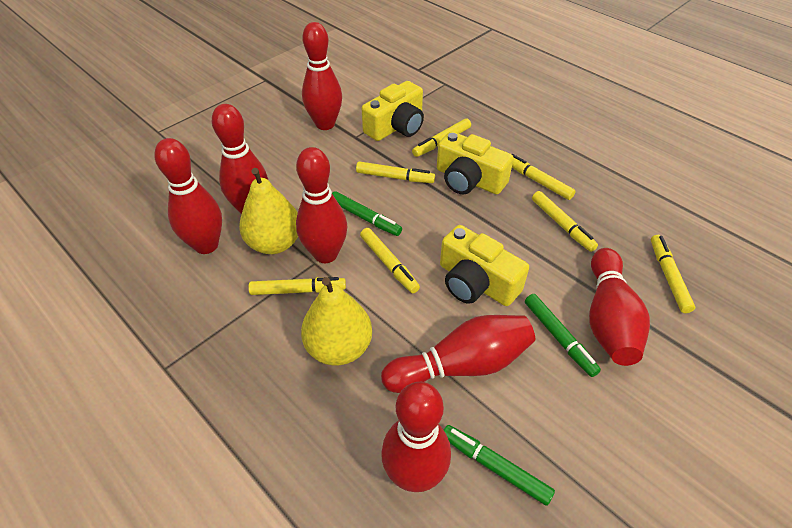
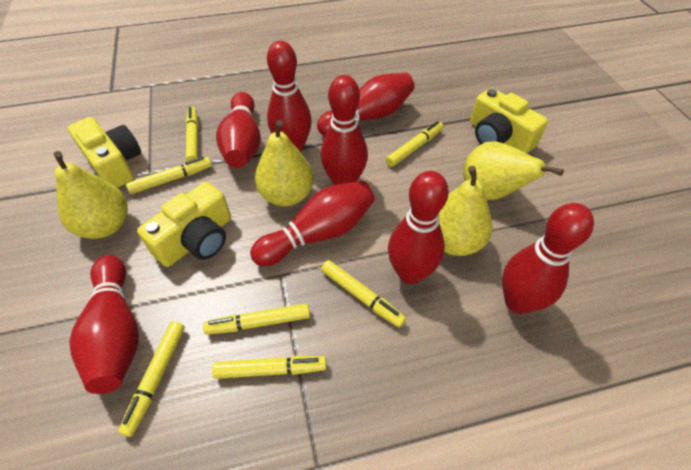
green marker: [332,191,402,236] [444,425,555,506] [525,294,601,377] = 3 -> none = 0
red bowling pin: [154,138,222,254] [212,104,268,214] [296,147,347,263] [302,22,342,130] [381,315,535,393] [381,382,451,492] [589,248,650,366] = 7 -> [70,255,139,394] [216,92,261,168] [250,181,375,266] [267,41,312,152] [317,73,414,136] [321,75,368,185] [388,171,449,284] [502,203,594,314] = 8
yellow pear: [239,168,298,254] [301,277,372,365] = 2 -> [54,151,128,239] [255,120,314,206] [439,166,492,256] [463,141,564,200] = 4

